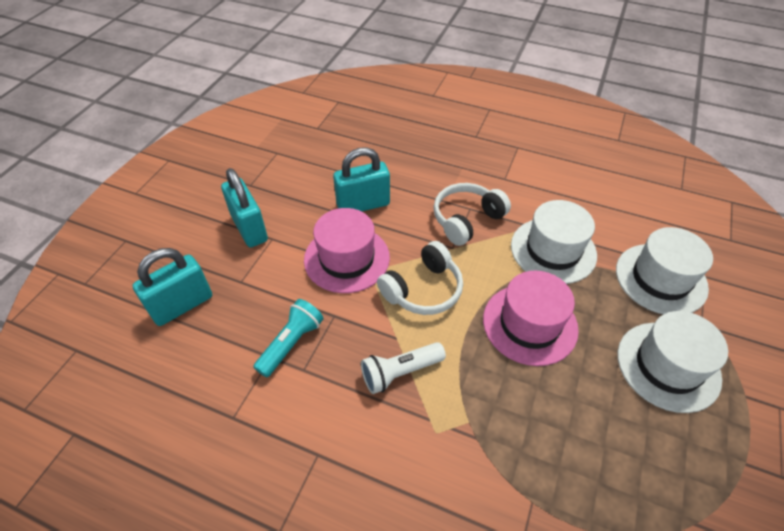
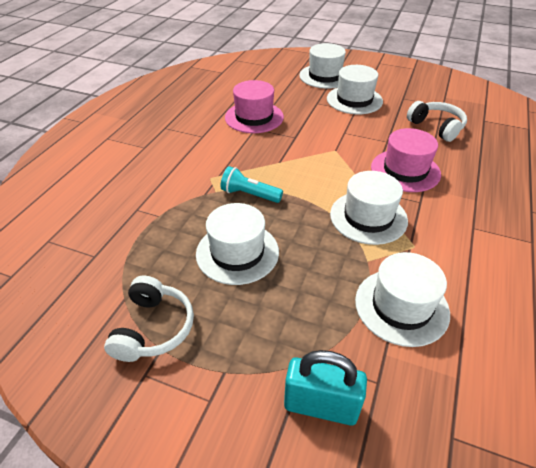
turquoise padlock: [132,248,212,326] [221,168,268,247] [333,147,390,211] = 3 -> [284,350,367,425] = 1
white flashlight: [361,342,446,394] = 1 -> none = 0
white hat: [511,200,597,284] [616,227,713,314] [618,311,728,413] = 3 -> [196,203,279,285] [299,43,346,89] [327,65,383,114] [330,171,408,245] [355,252,450,347] = 5

